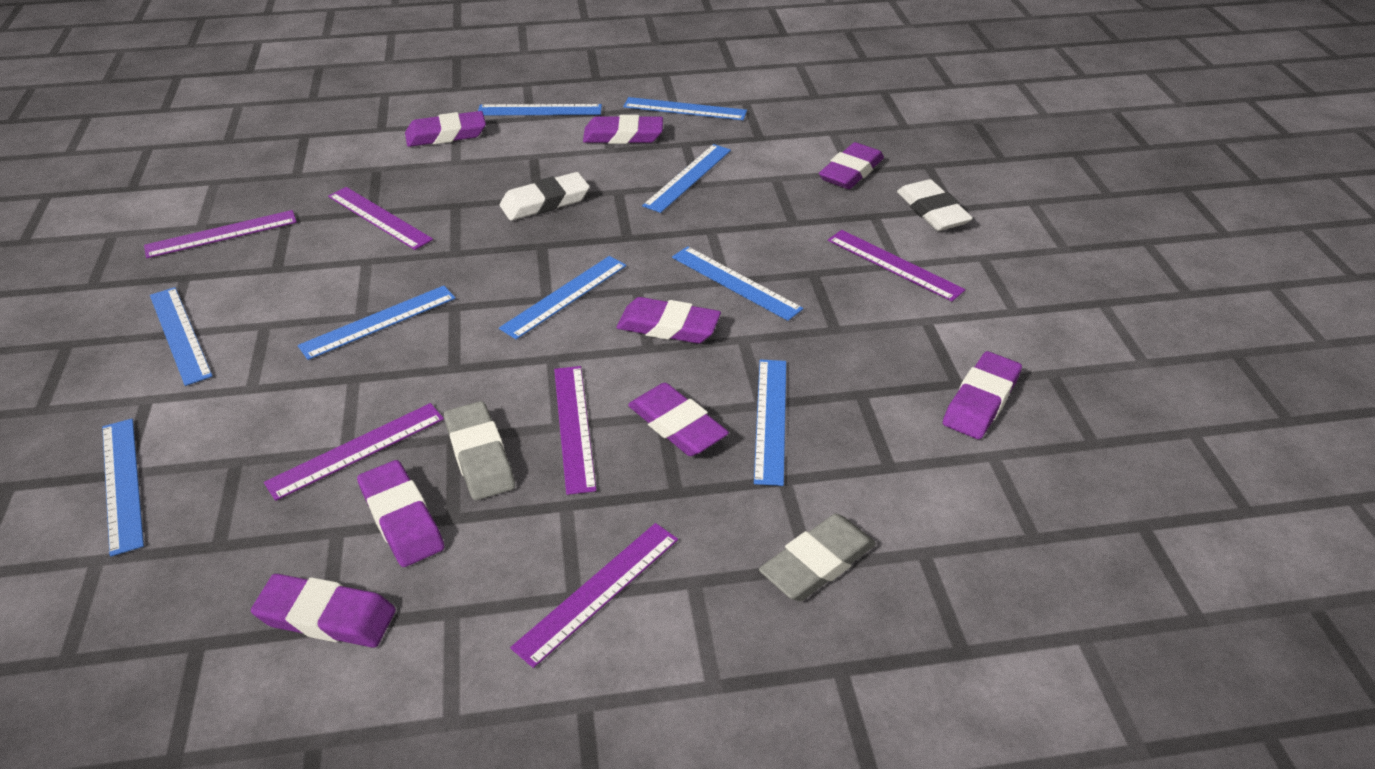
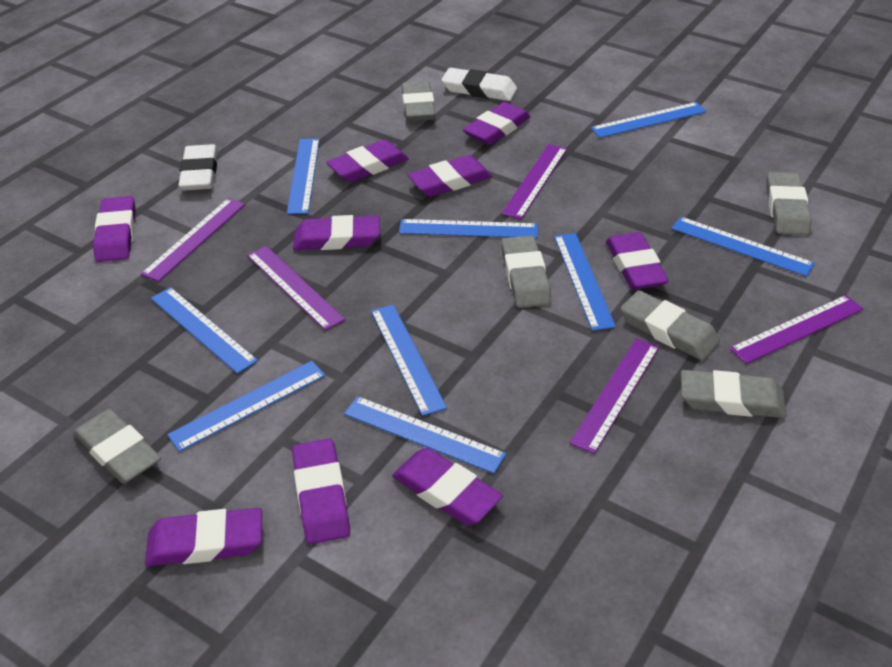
grey eraser: [444,401,515,500] [759,514,876,601] = 2 -> [73,409,161,484] [402,81,436,121] [501,235,551,308] [621,290,720,361] [681,370,787,418] [766,172,811,235] = 6
purple eraser: [251,574,396,648] [357,460,444,567] [405,111,486,147] [583,115,663,144] [616,297,721,344] [628,383,729,456] [819,142,884,189] [943,351,1022,439] = 8 -> [93,196,136,262] [145,508,262,566] [292,438,350,544] [293,215,380,250] [326,139,409,182] [392,448,503,525] [408,155,492,197] [463,102,530,145] [606,232,669,290] = 9
purple ruler: [144,210,297,258] [264,403,444,501] [328,187,433,250] [510,523,678,668] [554,366,596,495] [828,230,965,302] = 6 -> [141,198,245,282] [247,246,345,331] [501,144,567,219] [570,338,659,454] [729,295,864,364] = 5

